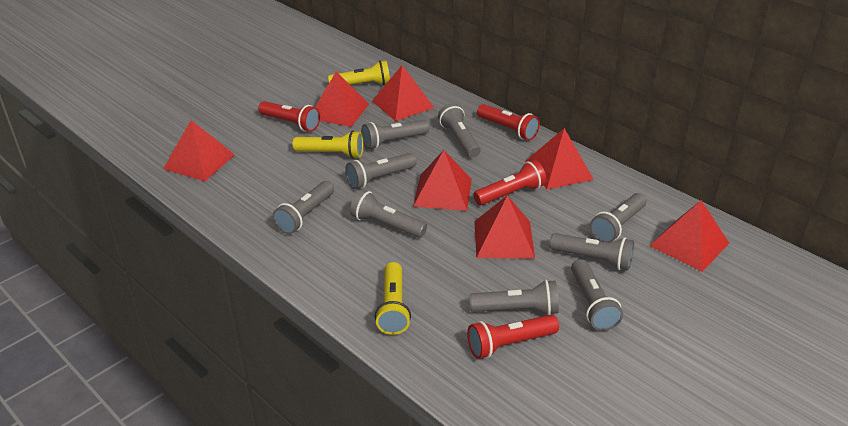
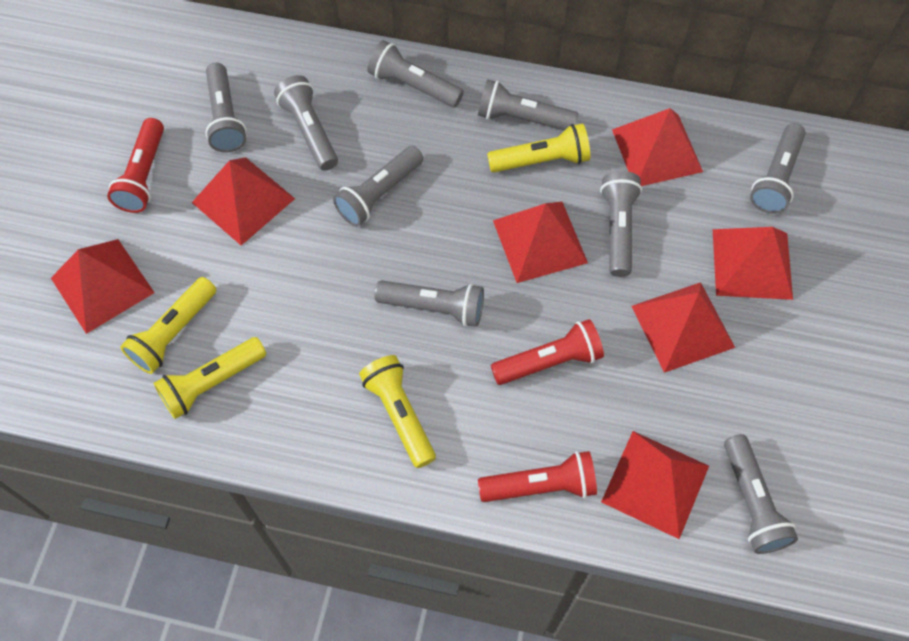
red flashlight: [258,101,320,132] [467,315,559,359] [473,160,546,205] [477,104,540,140] = 4 -> [107,118,164,213] [478,451,597,502] [491,319,604,385] = 3
yellow flashlight: [293,130,363,159] [328,61,390,85] [375,262,411,335] = 3 -> [120,277,216,374] [153,337,266,419] [359,355,436,468] [487,123,590,172] = 4

